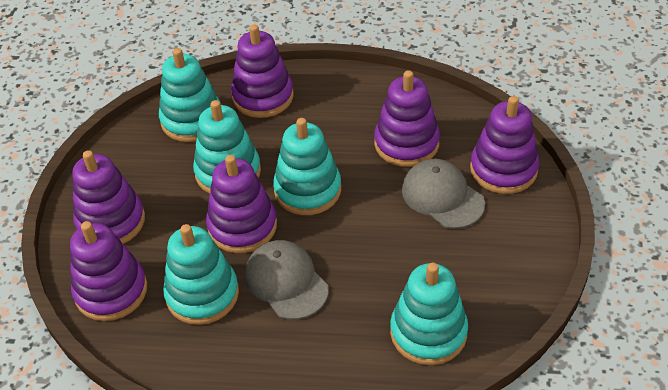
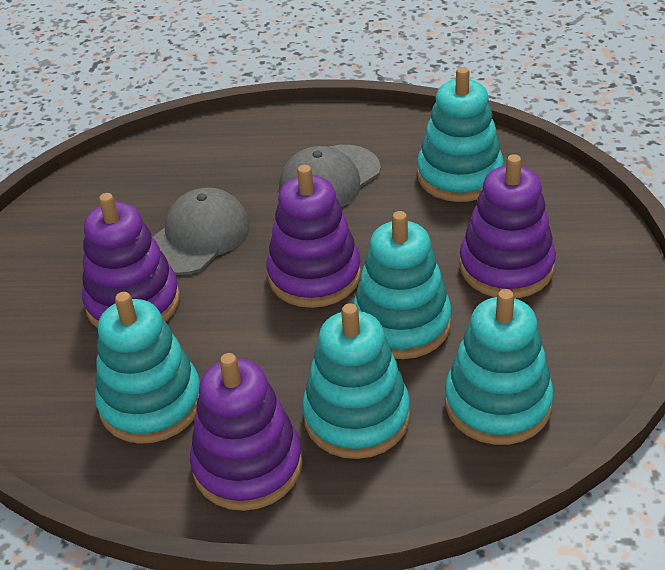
purple stacking toy: [70,221,147,321] [72,150,145,244] [206,155,277,253] [231,24,294,118] [374,70,440,167] [470,96,539,194] = 6 -> [82,193,180,328] [190,353,303,511] [266,165,361,308] [459,154,556,298] = 4

